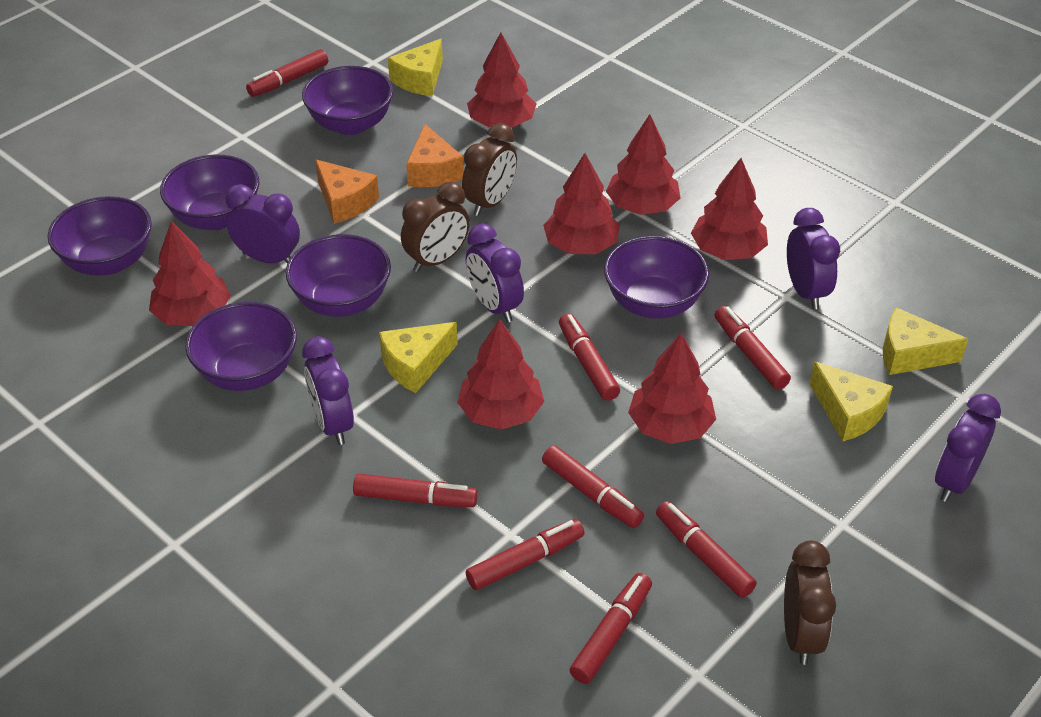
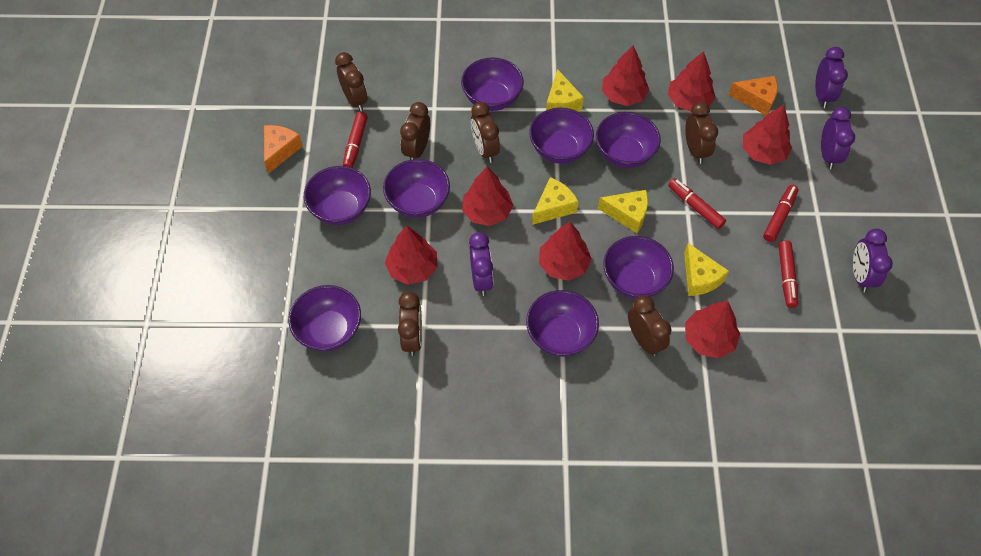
brown clock: [401,182,470,272] [462,123,517,216] [784,540,836,665] = 3 -> [335,52,368,111] [398,292,422,356] [400,102,430,160] [471,102,500,163] [628,295,671,356] [685,102,718,164] = 6
purple bowl: [48,196,152,276] [160,154,259,230] [185,302,297,391] [286,234,391,317] [302,66,393,135] [604,236,709,319] = 6 -> [289,285,361,351] [304,166,371,225] [383,159,450,218] [461,57,524,111] [526,290,599,357] [529,108,594,164] [596,112,661,168] [603,236,674,299] = 8
purple clock: [226,184,300,263] [302,336,354,445] [466,224,524,323] [787,208,840,309] [935,394,1001,502] = 5 -> [469,232,493,296] [815,47,848,108] [821,107,855,169] [853,229,893,292] = 4
red marker: [246,49,328,97] [353,474,478,507] [466,519,584,590] [542,445,644,528] [559,314,620,401] [570,573,652,684] [656,501,757,598] [715,306,791,390] = 8 -> [343,111,368,168] [668,178,726,229] [763,185,799,242] [778,240,798,308] = 4

